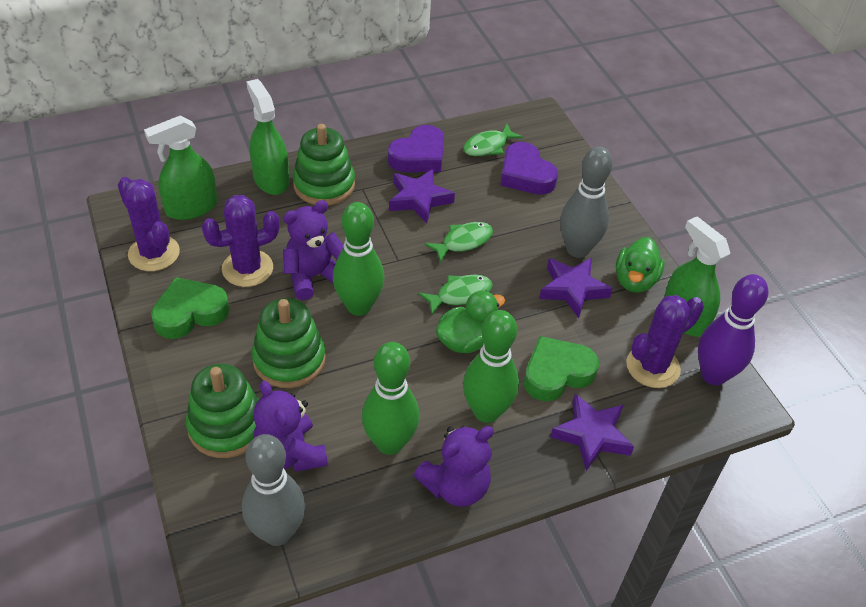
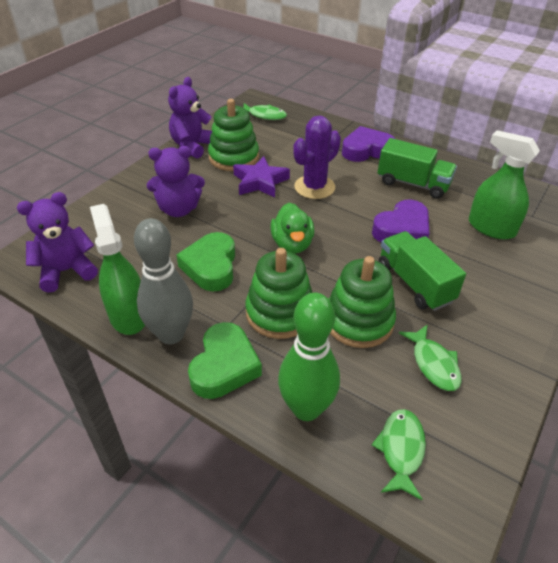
green bowling pin: [333,202,384,316] [362,342,419,455] [463,310,519,423] = 3 -> [278,293,340,421] = 1
green duck: [436,291,505,353] [616,237,665,293] = 2 -> [270,203,315,254] = 1
green spray bottle: [144,116,217,220] [246,79,289,195] [664,216,730,337] = 3 -> [90,204,145,335] [469,130,540,239] = 2
green truck: none = 0 -> [378,138,457,199] [379,231,466,311] = 2
grey bowling pin: [242,434,305,546] [560,146,613,258] = 2 -> [134,218,193,344] = 1
purple bowling pin: [698,274,768,386] = 1 -> none = 0
purple cactus: [118,177,180,271] [202,195,280,287] [626,295,704,388] = 3 -> [293,115,341,199] = 1
purple star: [389,169,455,223] [539,258,613,318] [550,394,634,471] = 3 -> [233,156,290,198] = 1

